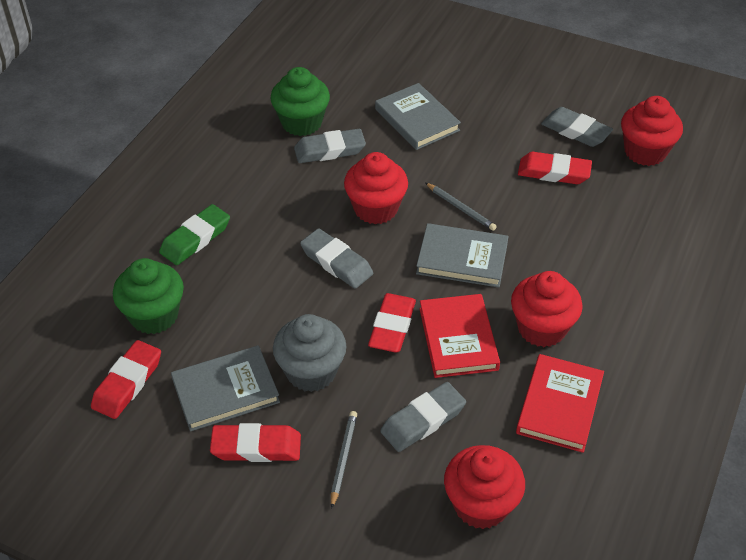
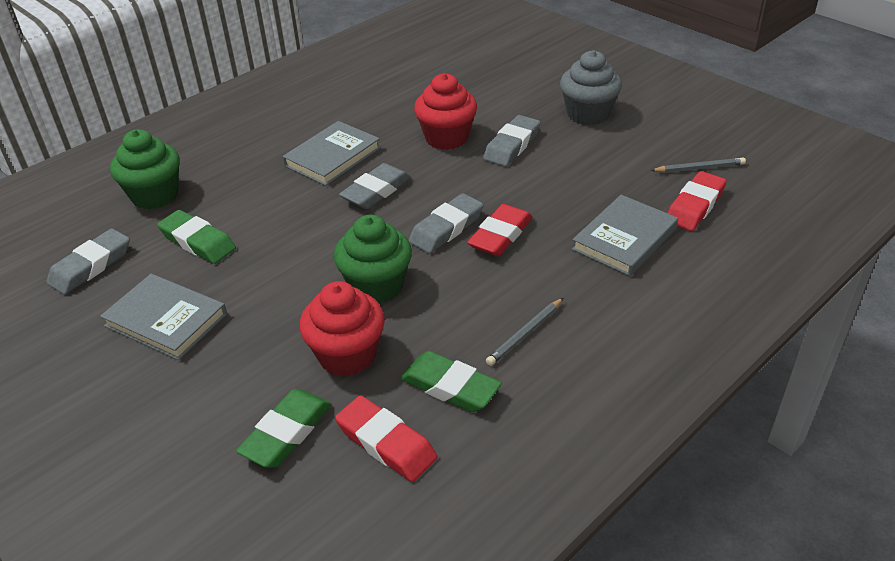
green eraser: [159,204,230,265] = 1 -> [157,210,236,264] [236,389,331,468] [400,351,502,412] = 3
red book: [419,294,500,378] [516,354,604,453] = 2 -> none = 0
red cupcake: [344,152,408,224] [444,445,525,529] [511,271,583,347] [621,96,683,166] = 4 -> [299,281,385,376] [414,73,477,150] = 2
red eraser: [91,340,161,419] [210,423,301,462] [368,293,416,352] [518,152,592,184] = 4 -> [335,395,437,482] [467,204,533,256] [668,171,727,231] = 3

